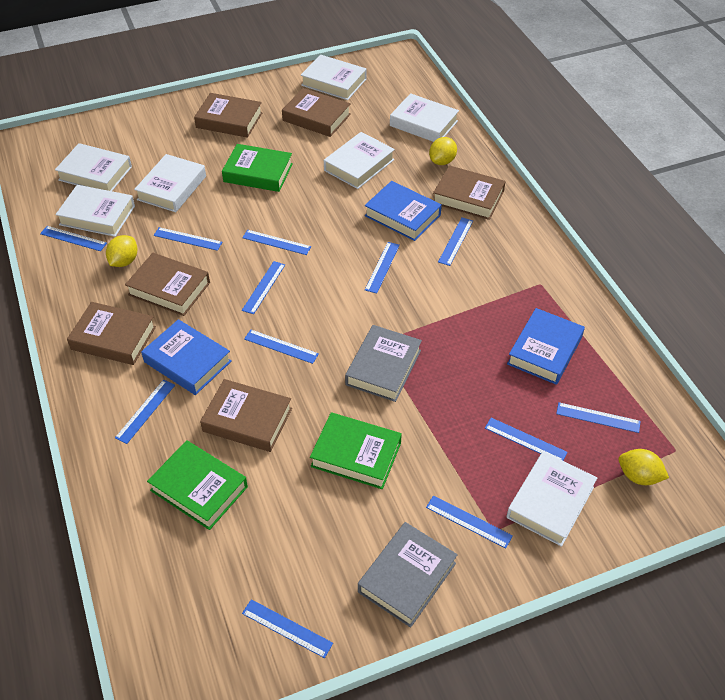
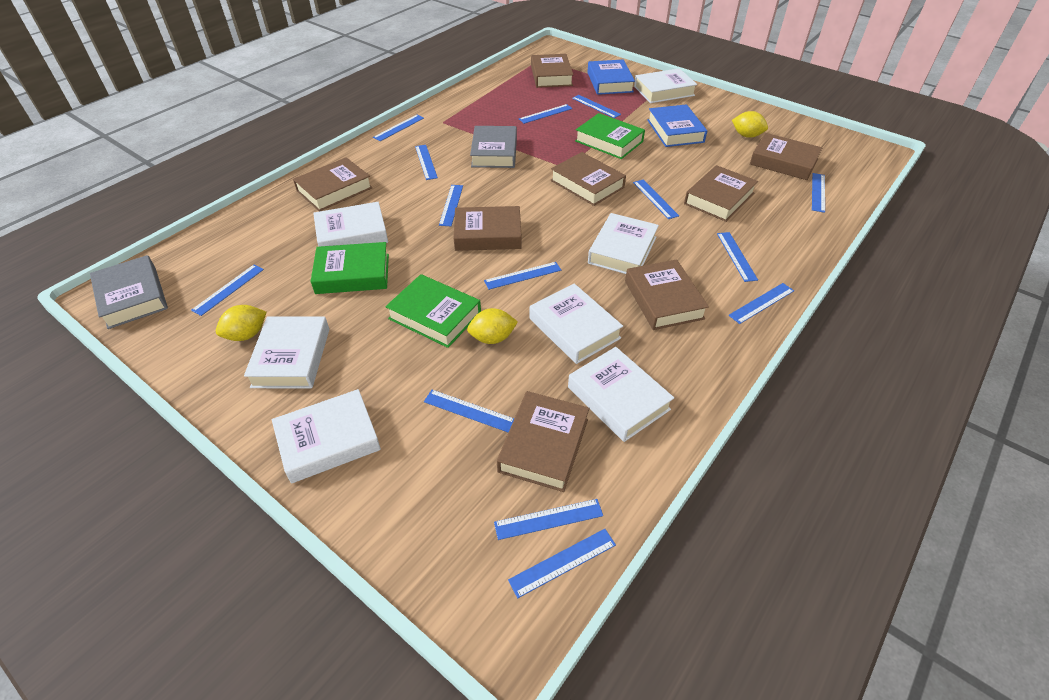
blue book: [141,319,231,395] [365,181,442,241] [507,308,585,385] = 3 -> [587,60,635,95] [647,104,707,147] = 2
blue ruler: [40,226,107,251] [115,379,175,444] [154,227,223,251] [242,230,311,255] [242,261,285,314] [242,599,333,658] [244,330,319,364] [365,242,400,294] [426,495,513,548] [438,218,473,266] [485,418,568,460] [556,402,641,433] = 12 -> [191,265,264,316] [373,115,424,141] [415,145,438,180] [424,390,514,433] [439,185,463,226] [484,262,561,290] [494,499,603,540] [508,529,616,598] [519,104,573,124] [572,95,621,118] [633,180,679,219] [717,232,758,282] [728,283,794,324] [812,173,825,213] = 14
brown book: [67,302,156,365] [125,253,210,316] [194,93,263,138] [200,379,292,452] [282,88,351,137] [433,165,506,220] = 6 -> [293,157,372,212] [453,206,522,251] [497,391,589,492] [531,54,573,88] [551,152,626,206] [625,259,709,330] [684,165,758,222] [750,133,822,180] = 8

